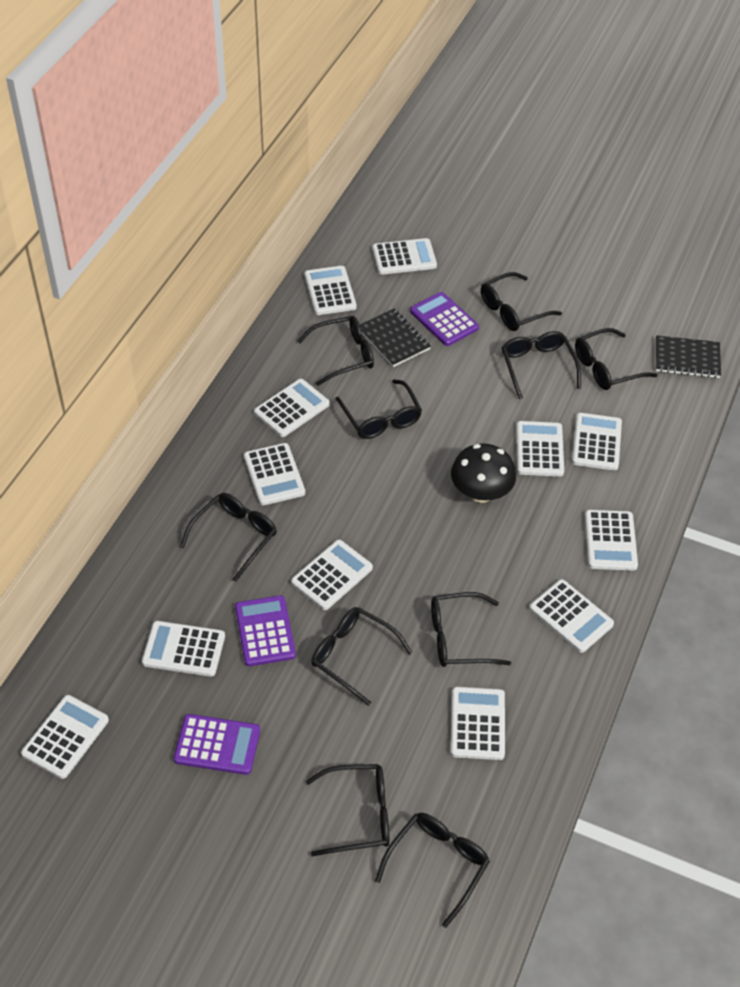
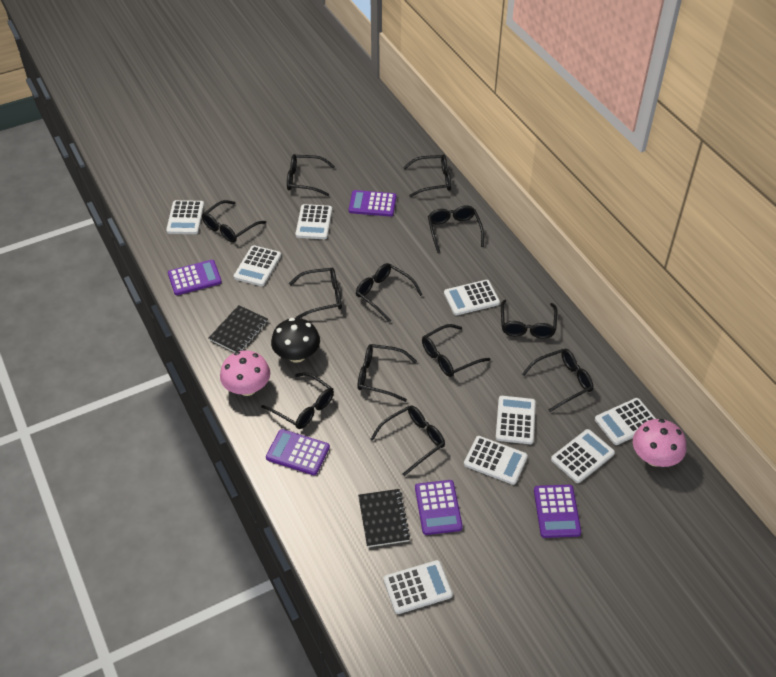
black glasses: [180,493,277,582] [297,316,374,386] [306,764,389,856] [311,607,412,706] [336,379,422,439] [375,813,490,928] [431,592,511,667] [481,272,562,331] [502,331,581,399] [575,328,657,390] = 10 -> [202,200,266,243] [261,372,334,429] [287,154,335,196] [289,268,342,318] [356,263,423,322] [358,344,417,402] [370,405,445,476] [403,154,451,197] [422,324,490,377] [428,205,484,253] [501,300,557,339] [522,349,593,412] = 12
pink mushroom: none = 0 -> [220,350,270,396] [633,419,686,467] = 2
purple calculator: [174,714,260,775] [235,595,296,666] [410,292,479,346] = 3 -> [168,260,222,295] [266,429,330,475] [349,190,396,217] [415,480,463,535] [534,485,581,538] = 5
white calculator: [21,695,109,779] [142,621,225,677] [244,443,305,505] [254,379,330,437] [291,540,373,610] [304,266,357,315] [372,238,437,275] [450,687,505,760] [516,421,564,477] [529,579,614,653] [572,413,622,470] [585,510,638,571] = 12 -> [166,200,204,234] [234,245,281,286] [296,204,332,239] [384,560,453,614] [444,280,500,315] [464,436,528,485] [496,396,536,444] [551,429,615,483] [595,398,656,445] = 9

